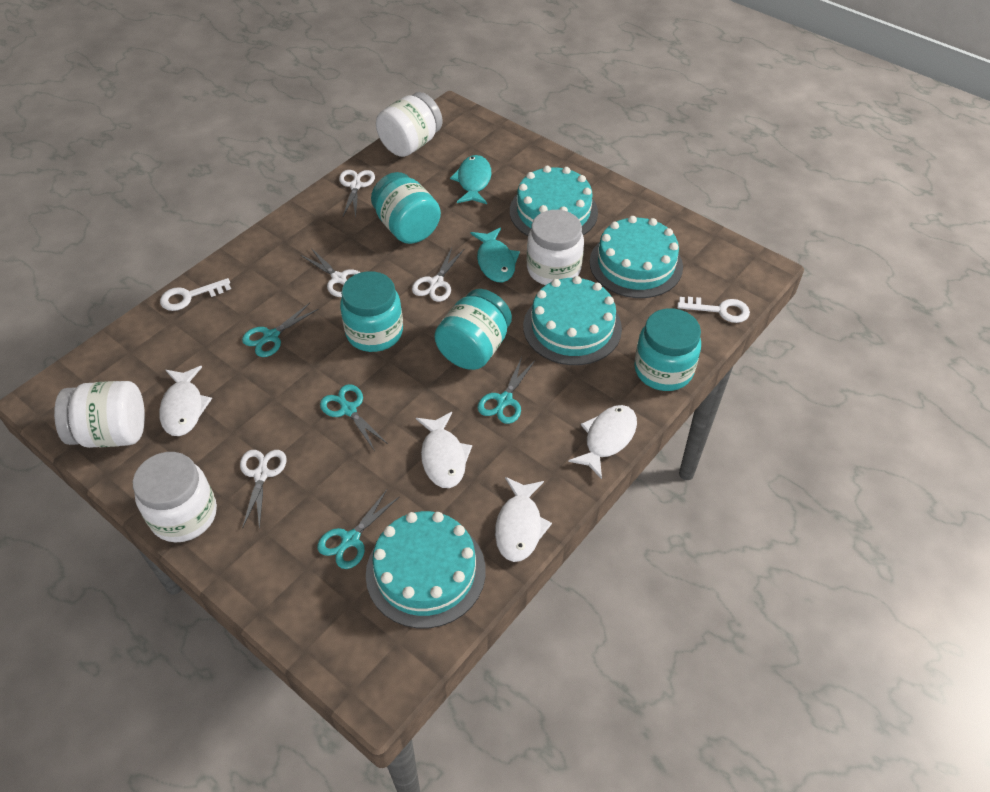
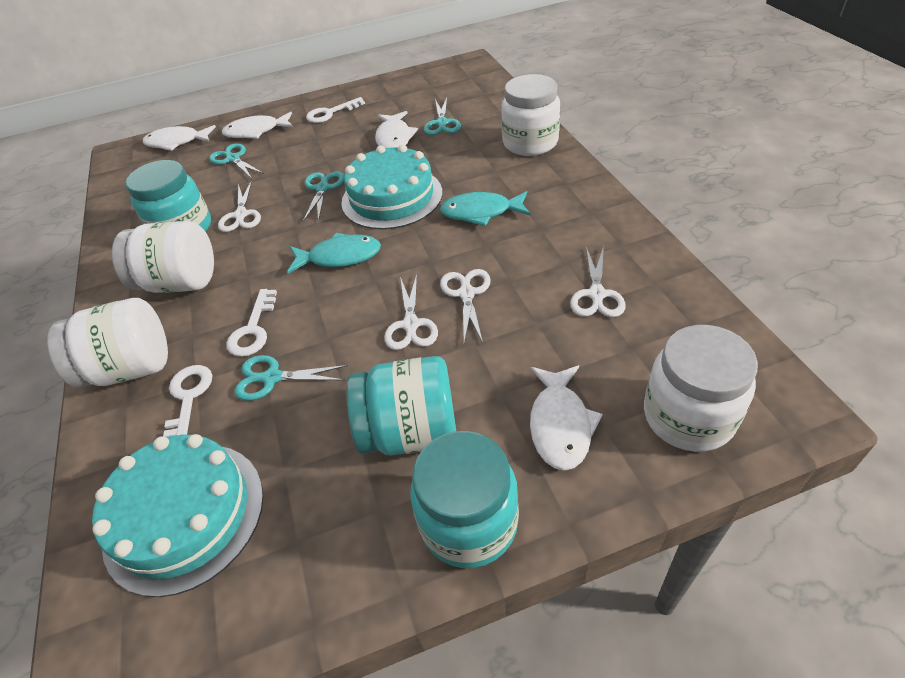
turquoise cake: [366,511,486,628] [510,166,598,236] [523,276,622,365] [590,216,683,298] = 4 -> [92,434,263,597] [341,145,442,230] = 2
turquoise jar: [340,271,403,352] [371,172,441,244] [434,289,512,370] [634,308,701,391] = 4 -> [125,160,211,232] [347,356,456,455] [410,431,519,568] = 3
white key: [160,278,231,311] [677,297,750,323] = 2 -> [163,365,212,437] [226,289,277,357] [306,97,365,123] = 3

